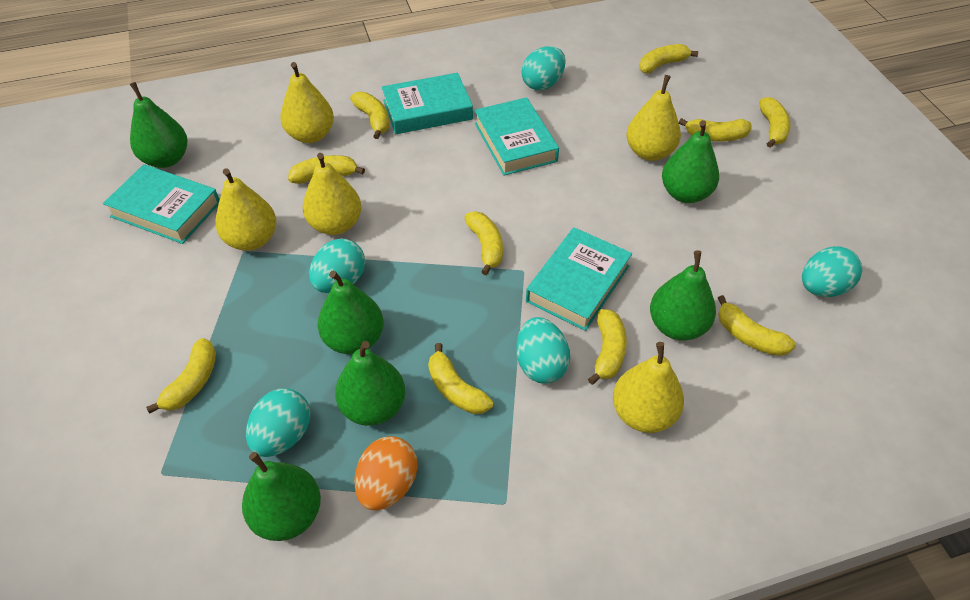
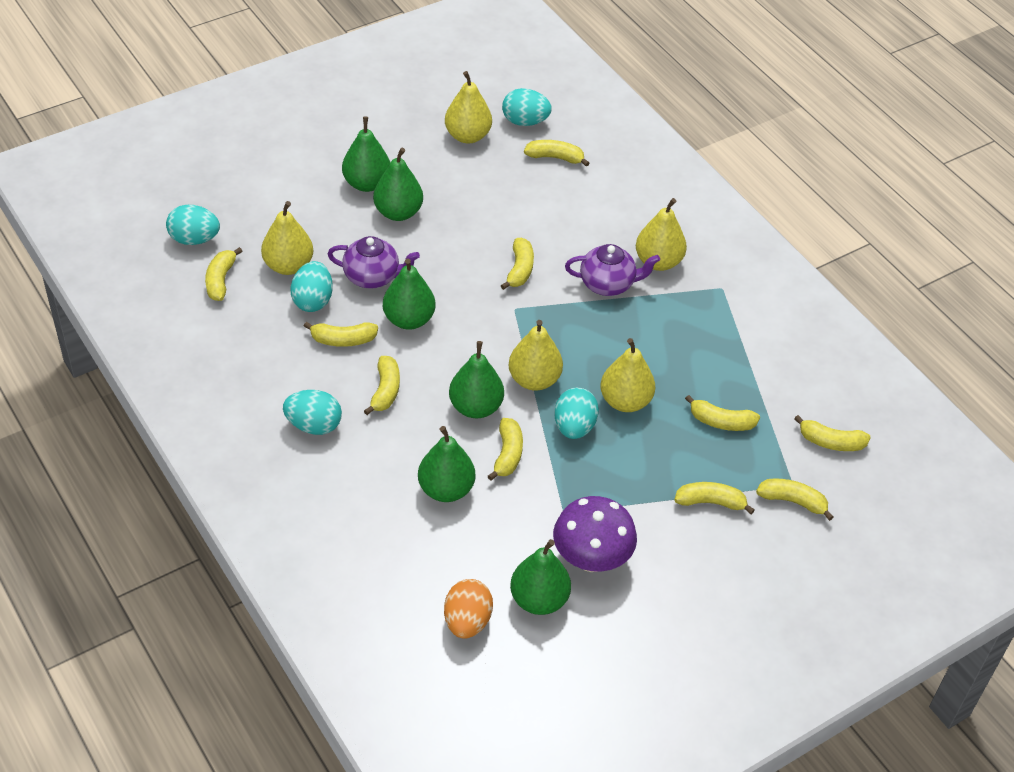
purple mushroom: none = 0 -> [553,496,637,572] = 1
purple teapot: none = 0 -> [328,236,420,289] [565,244,660,296] = 2
turquoise book: [103,164,219,244] [382,73,473,134] [474,97,559,176] [526,227,632,331] = 4 -> none = 0

